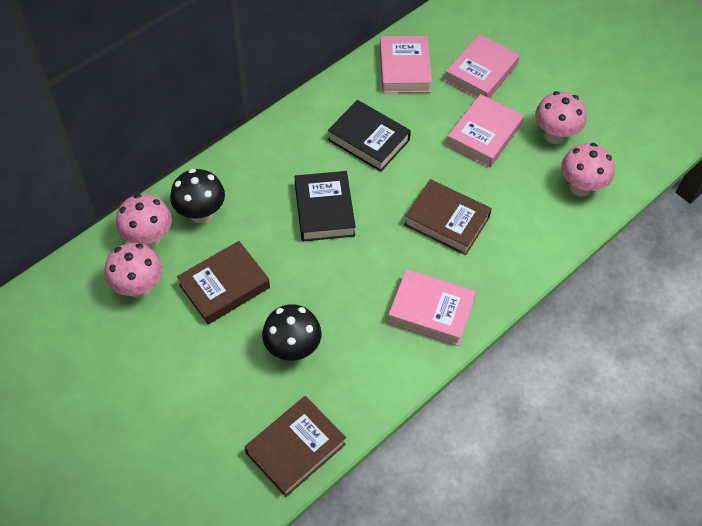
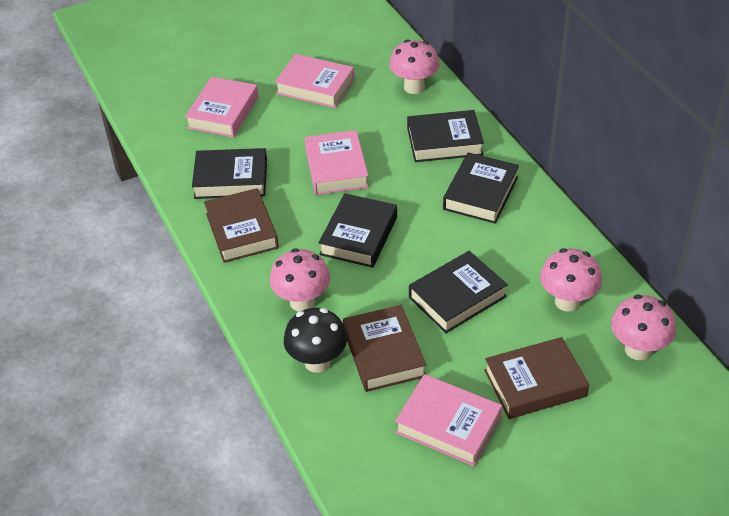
black book: [295,171,356,241] [328,100,411,172] = 2 -> [192,148,267,199] [318,193,397,268] [407,110,484,162] [409,251,508,333] [443,152,519,224] = 5
black mushroom: [170,169,225,223] [262,304,321,361] = 2 -> [284,308,347,373] = 1

